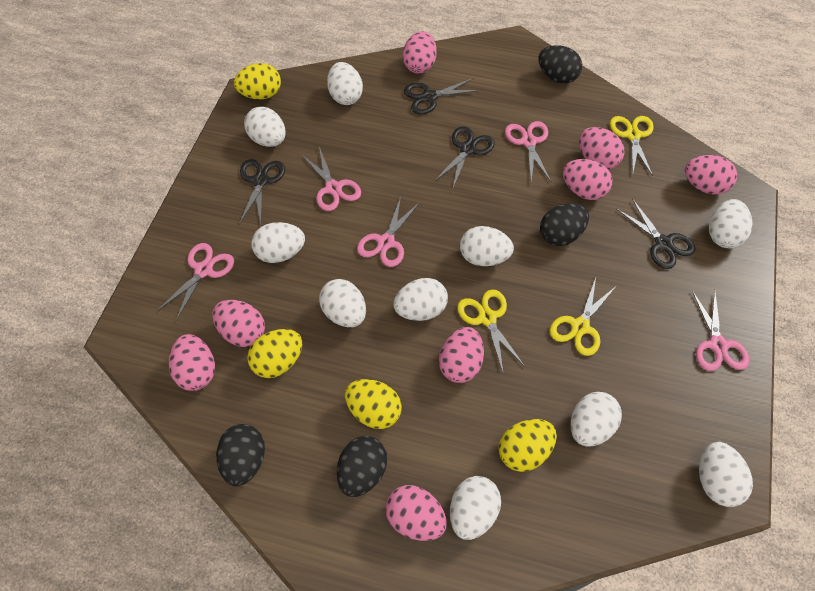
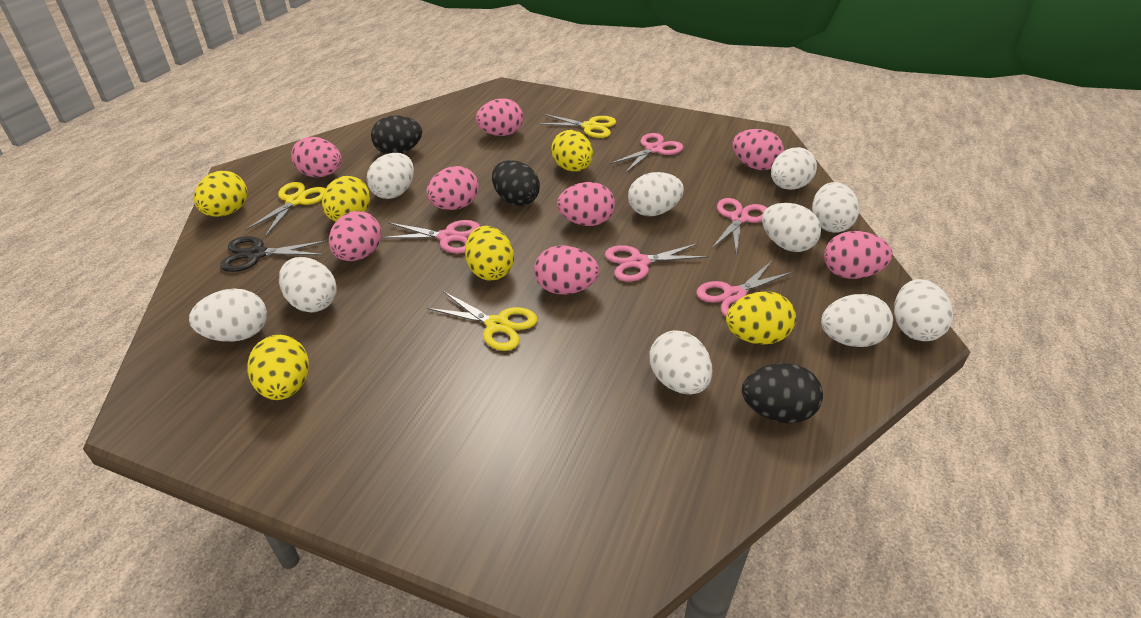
black egg: [216,424,265,487] [337,436,387,497] [538,45,582,83] [540,203,589,246] = 4 -> [371,116,422,154] [492,160,540,206] [742,363,823,423] = 3
black scissors: [239,159,285,225] [404,78,481,114] [435,126,495,188] [617,198,696,269] = 4 -> [220,236,328,272] = 1
yellow egg: [234,63,281,100] [247,329,302,378] [345,379,402,429] [499,419,557,472] = 4 -> [194,171,247,217] [247,335,309,400] [322,176,370,221] [465,226,514,281] [551,130,593,172] [726,291,796,344] = 6

